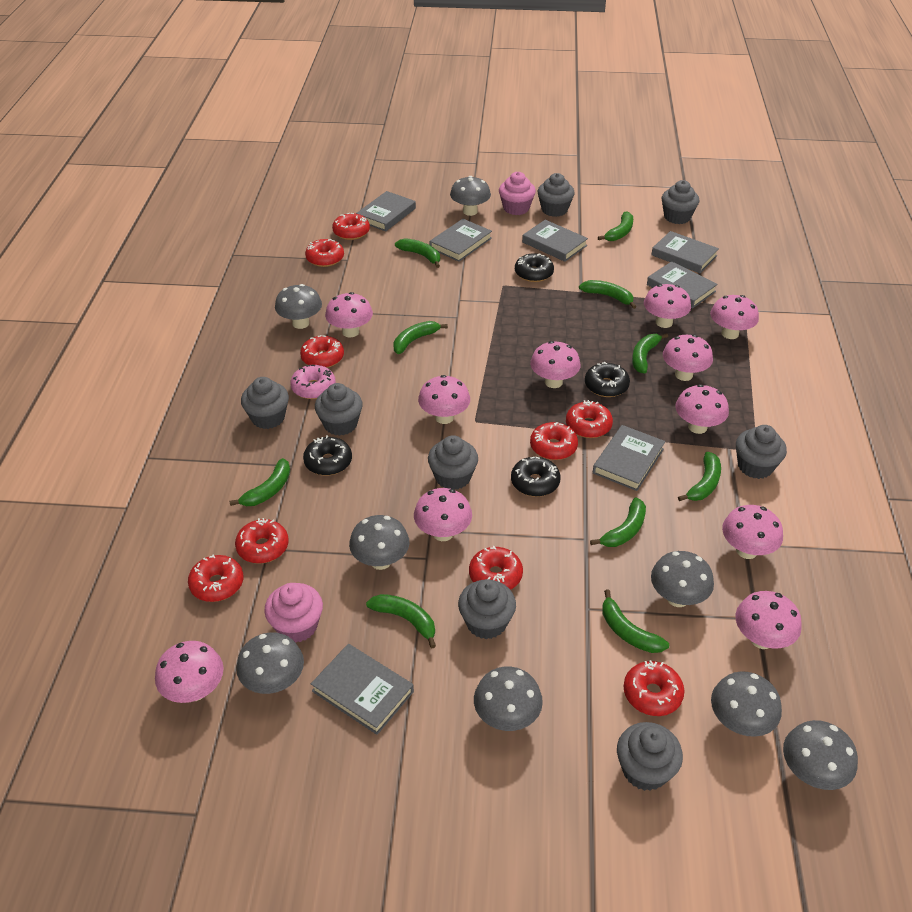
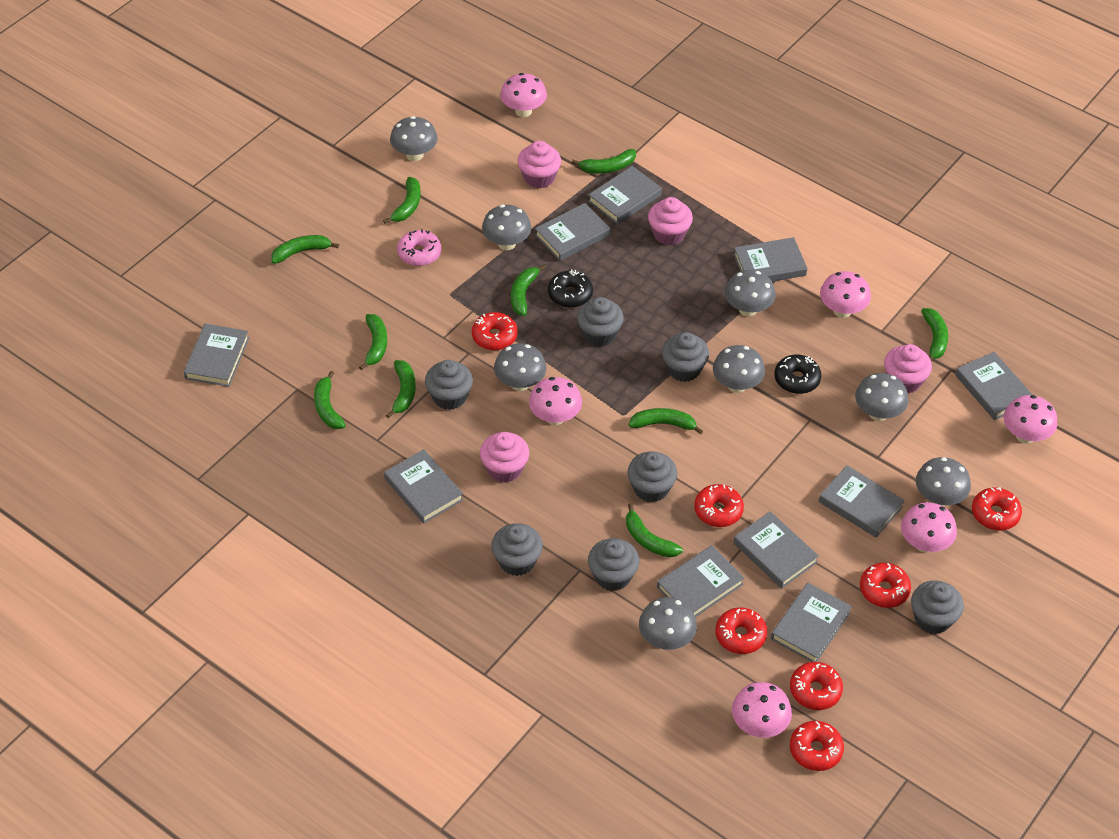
black donut: [303,435,352,476] [511,457,561,497] [515,253,554,282] [585,362,630,397] = 4 -> [548,269,593,308] [774,355,821,394] = 2
grey book: [311,644,414,735] [356,191,416,232] [430,219,492,262] [522,220,588,262] [593,425,666,491] [647,261,718,308] [651,231,719,273] = 7 -> [184,324,249,387] [384,449,463,523] [535,203,610,261] [588,166,662,224] [657,545,744,617] [733,511,819,588] [734,237,807,282] [771,583,852,662] [819,465,905,537] [955,352,1033,420] = 10
grey cupcake: [241,377,289,429] [315,383,363,436] [428,435,478,490] [458,579,516,639] [537,173,575,217] [617,722,683,791] [662,180,699,224] [736,425,787,479] = 8 -> [425,360,473,410] [491,523,543,576] [577,297,624,346] [588,538,640,591] [628,451,677,502] [662,332,709,382] [911,580,964,634] = 7
pink cupcake: [264,583,323,643] [499,172,536,215] = 2 -> [480,432,529,483] [518,141,561,189] [648,197,693,245] [884,344,932,394] = 4
pink mushroom: [155,641,224,703] [325,292,373,338] [414,488,472,541] [418,375,470,424] [530,341,581,388] [644,284,691,328] [663,335,713,381] [675,384,729,434] [710,295,759,339] [722,505,783,559] [736,591,802,649] = 11 -> [500,73,547,117] [529,377,582,425] [732,682,792,738] [820,271,871,318] [901,502,957,553] [1003,395,1057,444] = 6
red donut: [188,555,244,602] [235,518,288,564] [300,335,344,368] [305,239,344,267] [332,213,370,240] [469,546,523,590] [530,422,578,460] [566,400,613,438] [624,660,684,716] = 9 -> [472,312,518,351] [694,484,744,527] [715,607,767,654] [790,662,843,710] [790,721,844,771] [860,563,911,608] [972,487,1022,531] = 7

